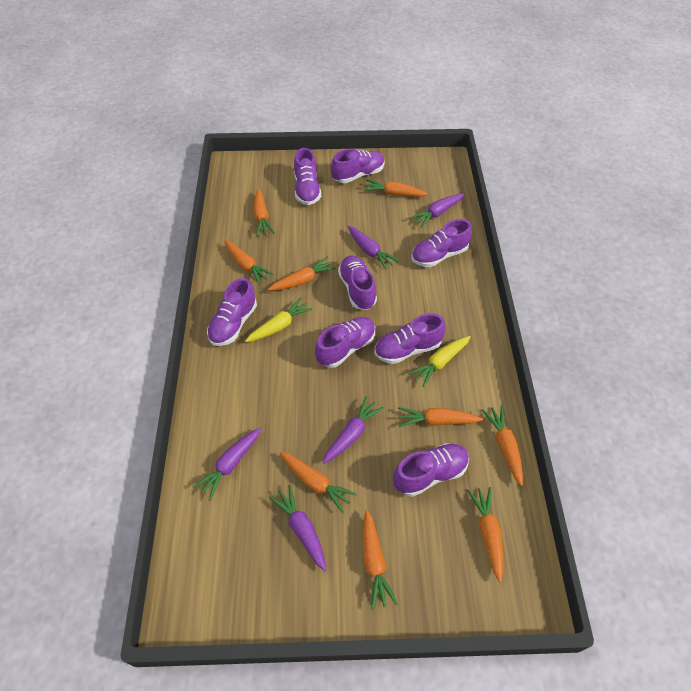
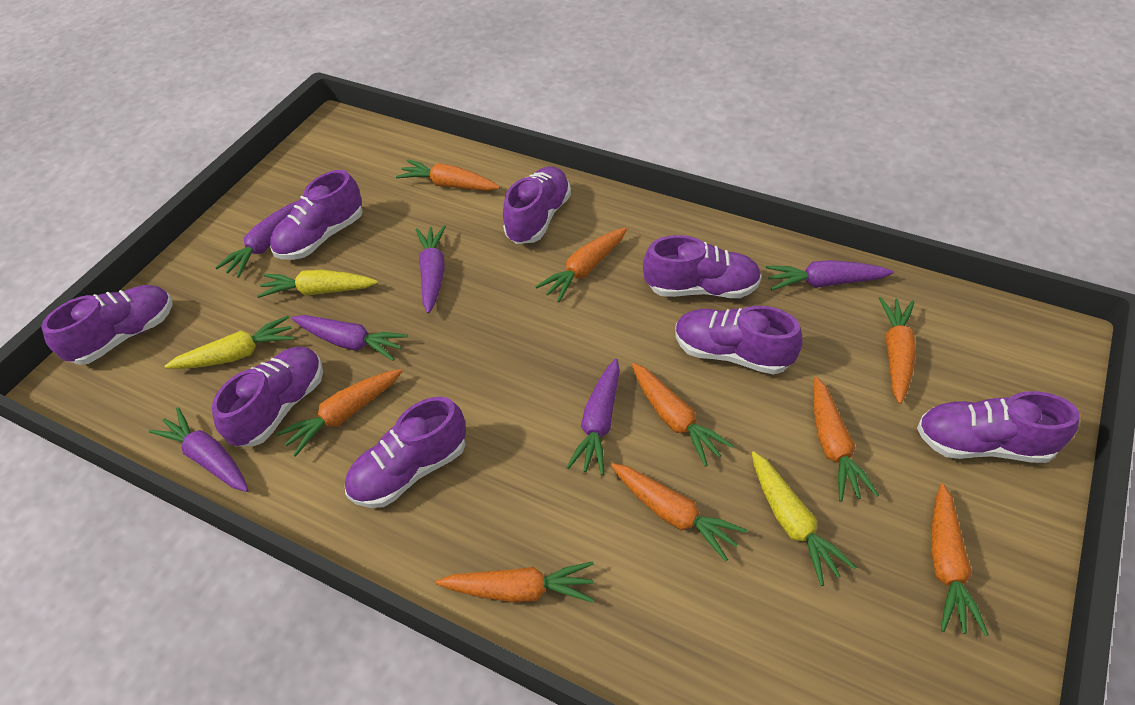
purple carrot: [193,428,261,501] [269,485,326,571] [322,396,384,464] [348,226,399,270] [410,194,464,228] = 5 -> [149,407,248,492] [215,201,297,278] [292,315,408,361] [415,225,446,314] [566,358,620,475] [766,260,894,290] = 6
yellow carrot: [245,297,313,342] [408,336,471,387] = 2 -> [164,316,295,369] [257,270,378,298] [752,451,857,586] = 3

